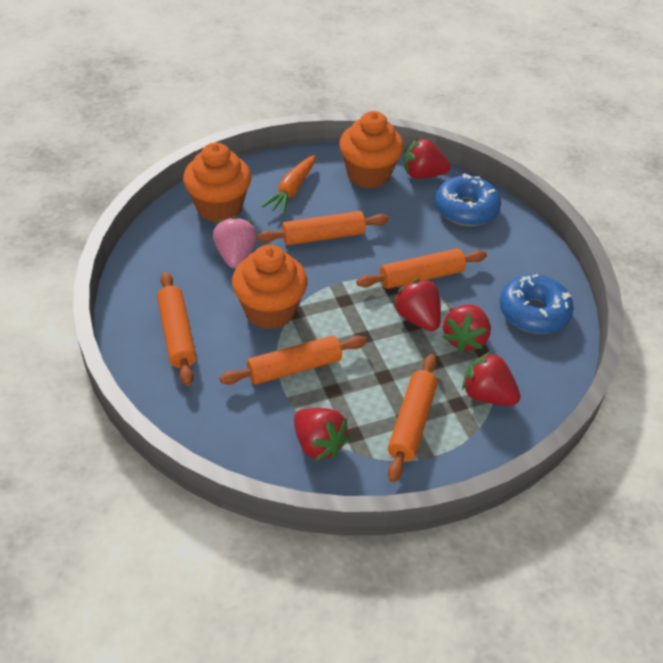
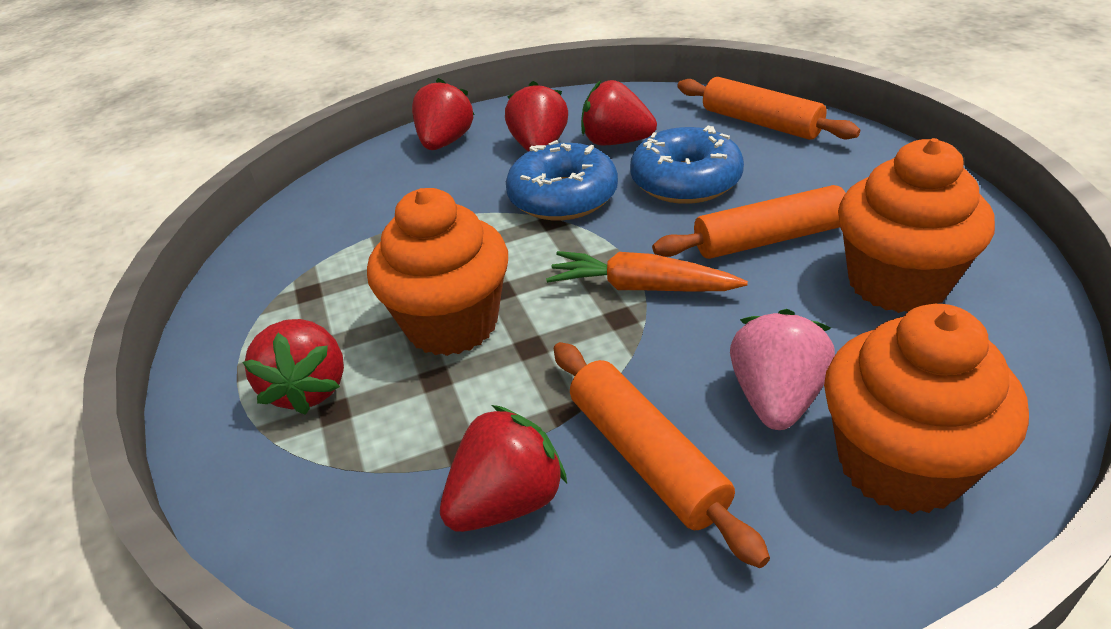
orange rolling pin: [157,272,197,386] [220,335,367,385] [257,211,389,245] [356,249,487,289] [388,354,438,482] = 5 -> [553,342,770,568] [652,185,846,259] [677,77,860,140] = 3

